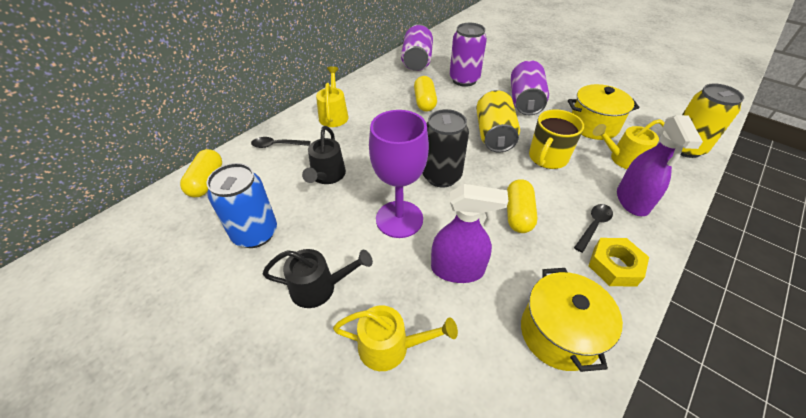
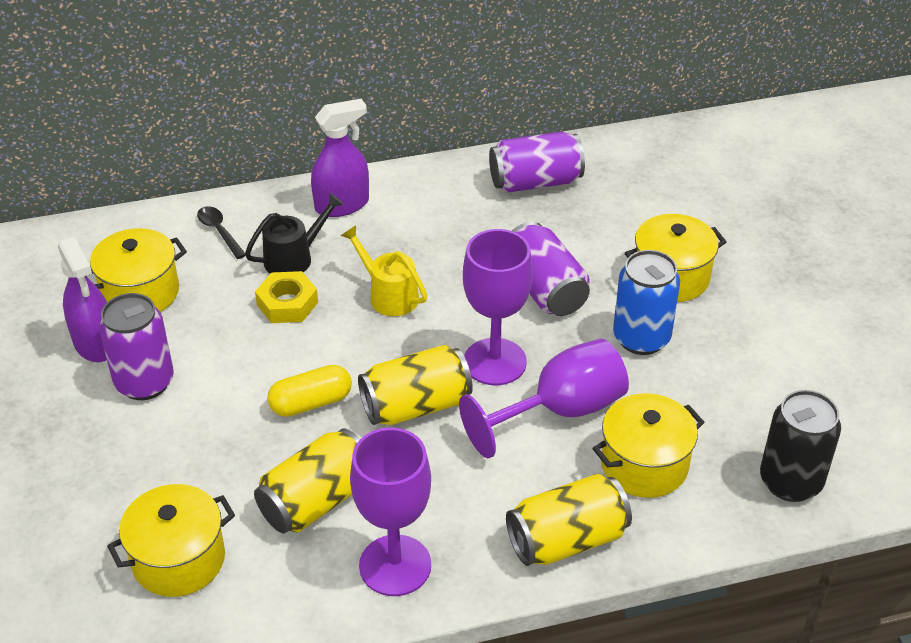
black spoon: [251,137,311,148] [574,204,613,253] = 2 -> [197,206,246,259] = 1
black watering can: [263,249,373,308] [302,126,346,184] = 2 -> [245,193,344,273] = 1
purple goblet: [369,110,429,238] = 1 -> [350,427,431,596] [459,339,629,458] [463,229,533,385] = 3
yellow can: [476,90,520,153] [681,83,744,158] = 2 -> [254,428,360,534] [358,345,473,425] [506,474,632,566] = 3
yellow capsule: [180,149,222,197] [414,76,437,112] [507,179,538,233] = 3 -> [267,365,352,417] = 1
yellow mug: [529,109,584,169] = 1 -> none = 0
yellow pot: [521,268,623,372] [568,84,639,140] = 2 -> [89,228,187,312] [107,484,235,597] [593,393,705,498] [625,214,726,302] = 4
yellow watering can: [316,66,349,127] [333,305,458,371] [593,119,665,169] = 3 -> [341,225,427,316] = 1

